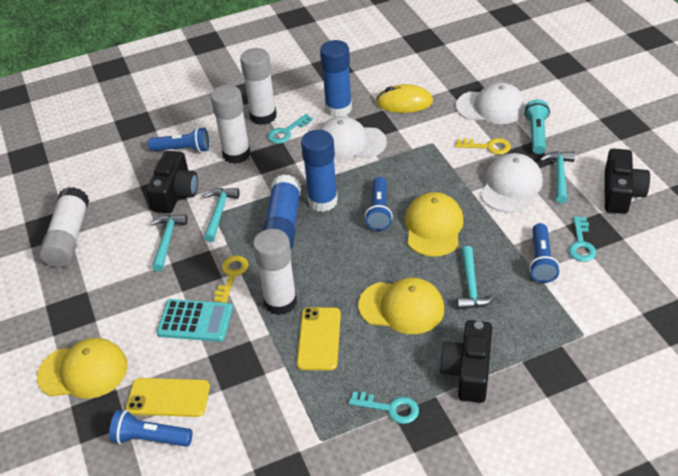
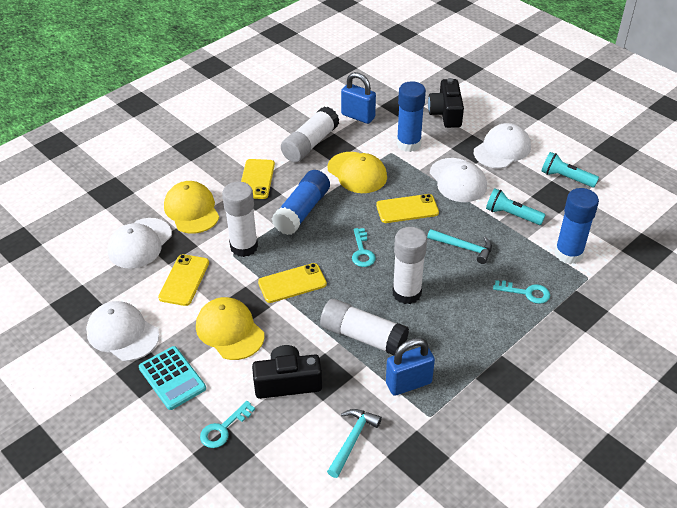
black camera: [146,151,198,213] [440,320,492,403] [605,149,650,214] = 3 -> [252,345,322,399] [428,78,464,128] = 2
blue flashlight: [109,410,193,447] [148,127,209,152] [365,177,393,231] [529,223,560,283] = 4 -> none = 0
blue padlock: none = 0 -> [341,72,376,124] [386,338,435,396] = 2
turquoise flashlight: [524,99,550,154] = 1 -> [486,189,546,225] [541,152,599,187] = 2
turquoise hammer: [150,214,188,271] [203,188,240,242] [457,246,496,309] [540,151,575,203] = 4 -> [327,409,382,478] [427,229,492,264] = 2
white cap: [319,116,387,160] [456,82,526,124] [481,153,543,213] = 3 -> [86,301,159,361] [108,218,172,269] [430,158,487,202] [474,123,531,168] = 4
yellow key: [214,256,248,303] [455,138,511,155] = 2 -> none = 0
yellow mouse: [376,84,433,113] = 1 -> none = 0
yellow phone: [126,378,210,417] [297,307,341,370] = 2 -> [158,254,209,306] [241,159,275,199] [258,263,327,303] [376,194,439,223] = 4

